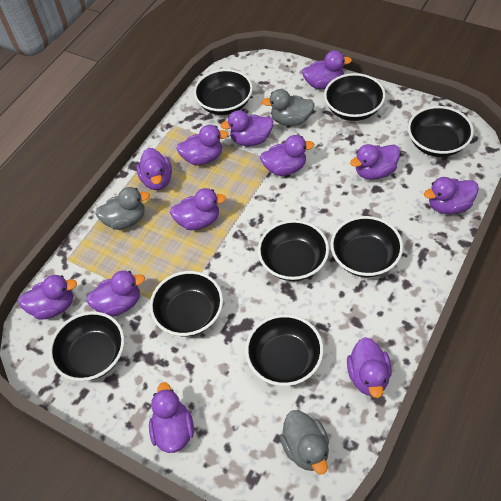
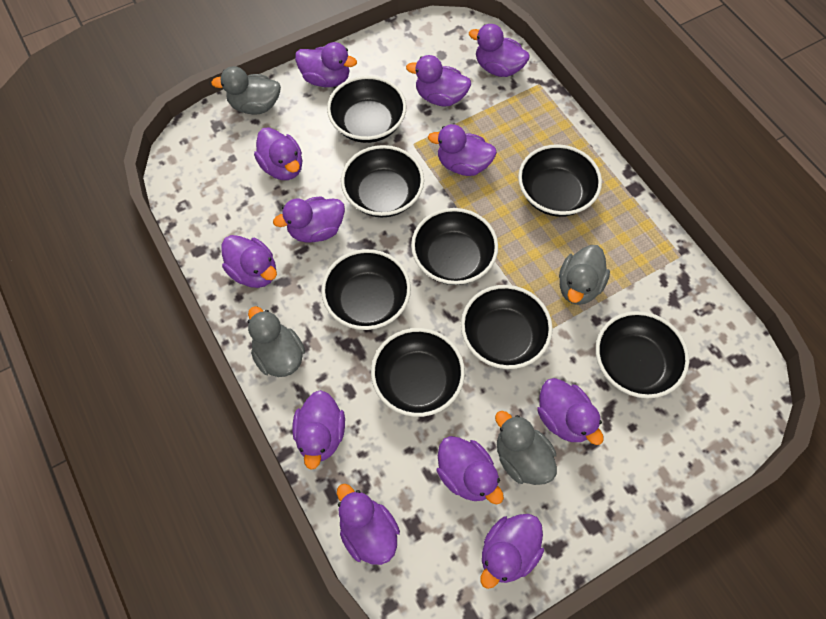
grey duck: [95,187,150,230] [262,89,315,126] [280,410,329,474] = 3 -> [211,66,281,114] [248,306,305,377] [495,411,557,485] [559,245,610,305] = 4

